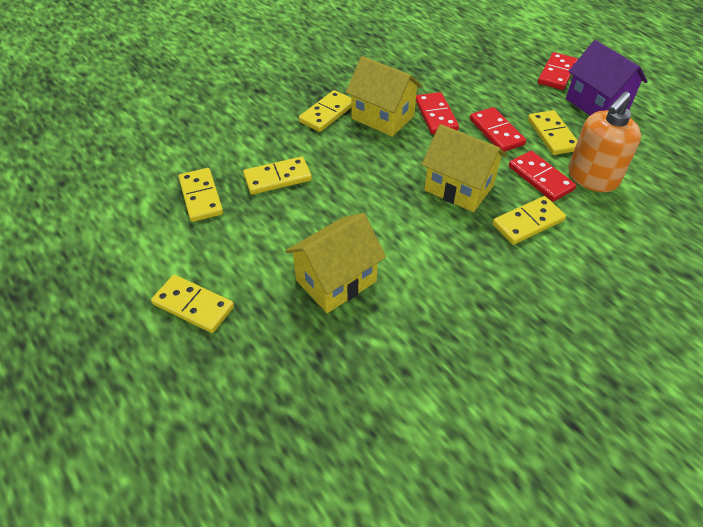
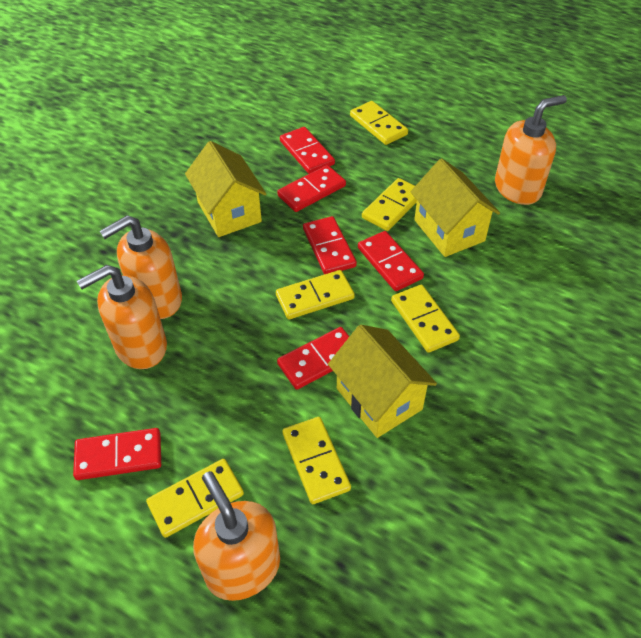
orange soap dispenser: [568,91,641,192] = 1 -> [77,265,167,369] [100,215,182,319] [193,471,280,601] [495,95,567,205] = 4
purple house: [566,40,648,115] = 1 -> none = 0
red domino: [416,92,459,134] [470,107,526,152] [509,151,576,202] [538,52,578,90] = 4 -> [73,428,161,480] [277,165,346,212] [277,327,350,390] [280,127,335,174] [303,216,357,274] [358,231,424,291] = 6

